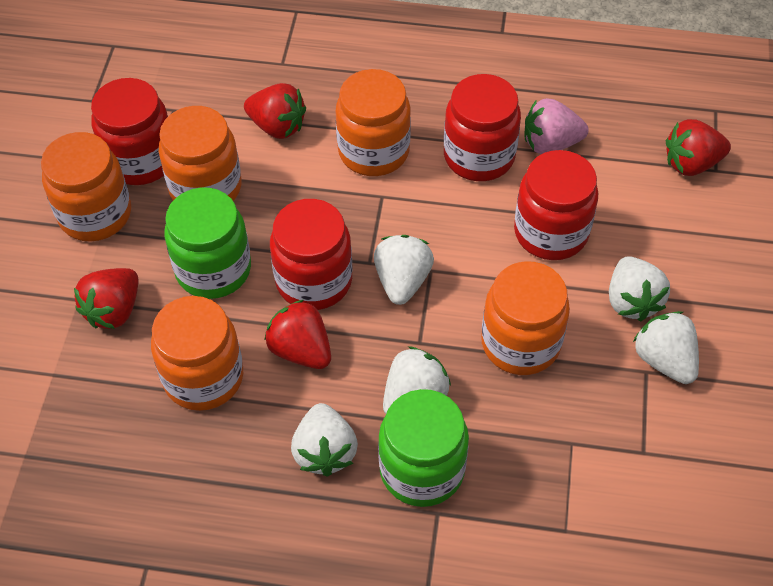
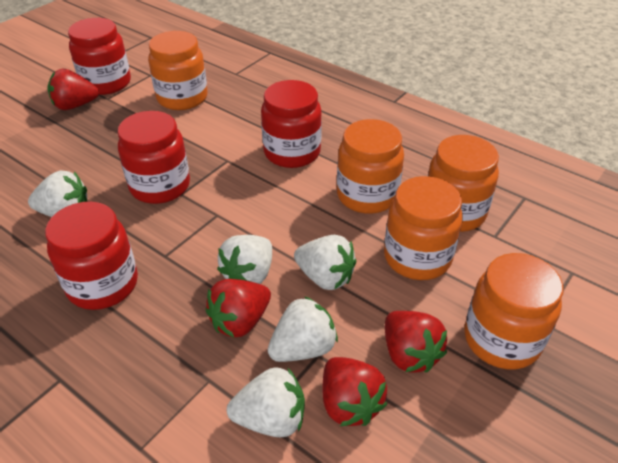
green jar: [164,188,251,299] [378,389,469,507] = 2 -> none = 0
pink strawberry: [525,98,589,154] = 1 -> none = 0

